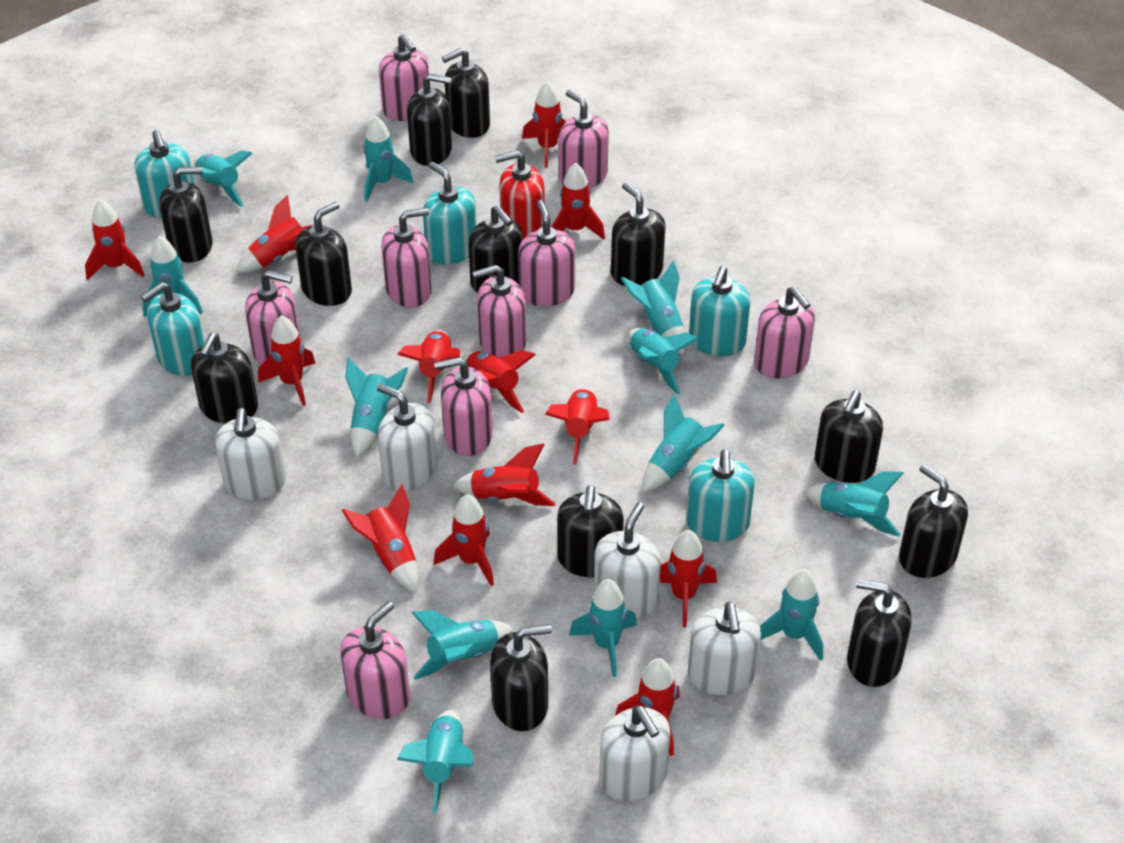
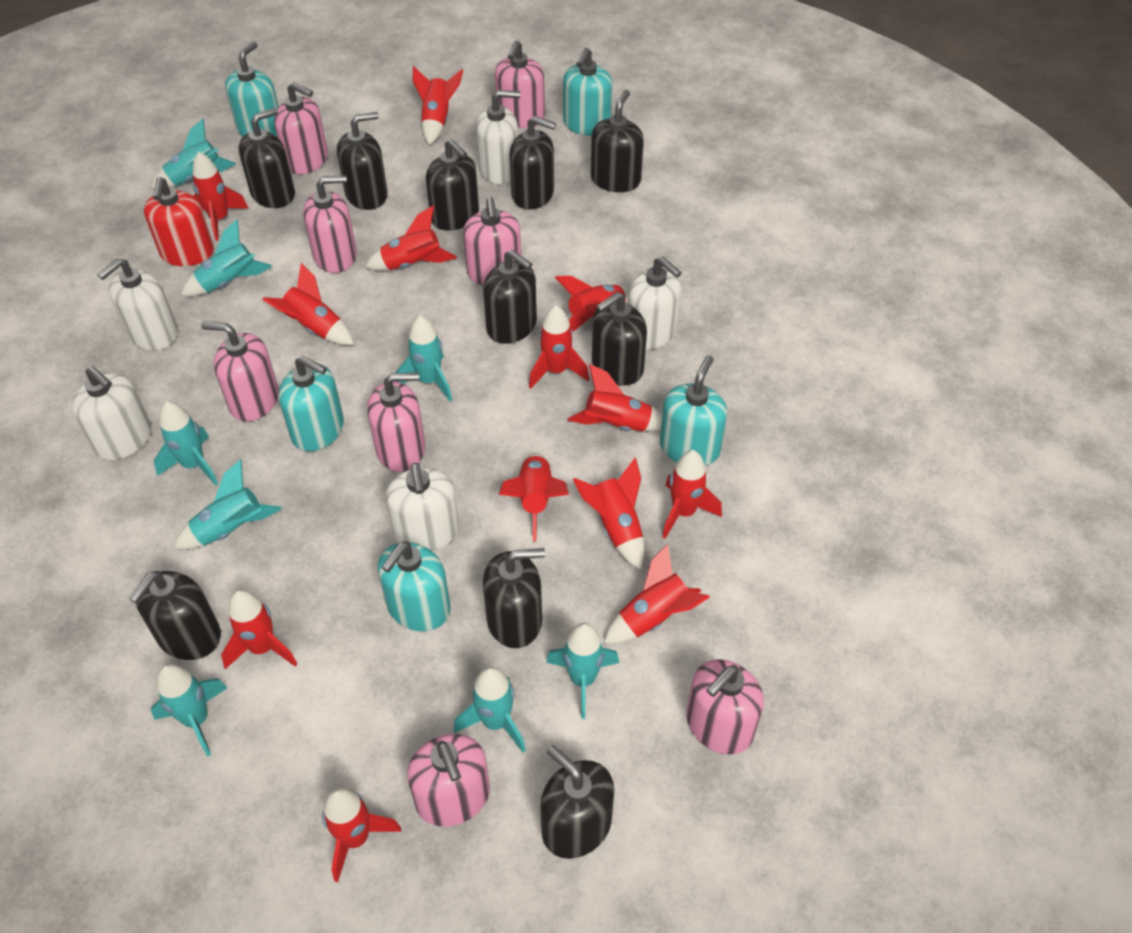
black soap dispenser: [160,166,212,263] [191,333,258,424] [295,202,352,306] [407,74,452,166] [442,48,490,138] [468,205,523,293] [490,625,552,731] [557,485,624,577] [611,182,666,286] [815,390,883,483] [847,579,912,687] [899,464,968,578] = 12 -> [129,571,221,660] [239,108,295,208] [337,112,388,210] [426,139,479,231] [483,250,537,344] [483,548,545,648] [510,116,556,210] [540,745,615,859] [591,90,644,192] [592,292,647,386] = 10
pink soap dispenser: [245,270,300,364] [340,601,410,719] [379,34,429,121] [381,208,432,307] [434,357,493,456] [472,265,526,358] [518,200,575,306] [559,90,609,188] [754,286,815,378] = 9 -> [201,321,279,422] [274,82,328,174] [303,175,357,273] [367,372,425,472] [407,734,490,827] [463,197,521,286] [495,40,545,128] [686,659,764,755] = 8
turquoise rocket: [142,236,203,317] [194,150,253,207] [345,358,408,458] [363,116,413,201] [397,710,473,813] [412,610,514,680] [569,579,637,677] [621,260,685,354] [628,328,699,394] [642,394,725,492] [760,569,823,661] [803,471,903,536] = 12 -> [151,119,236,189] [151,664,227,757] [154,401,218,485] [174,459,282,550] [181,220,272,296] [395,315,452,402] [453,666,526,753] [546,623,619,719] = 8

